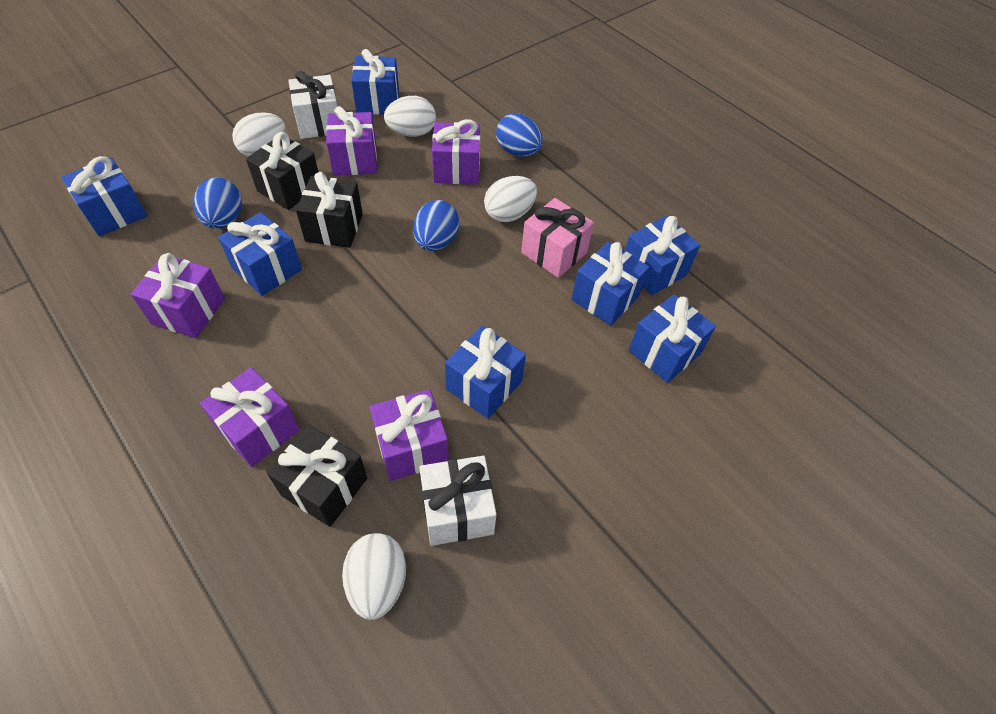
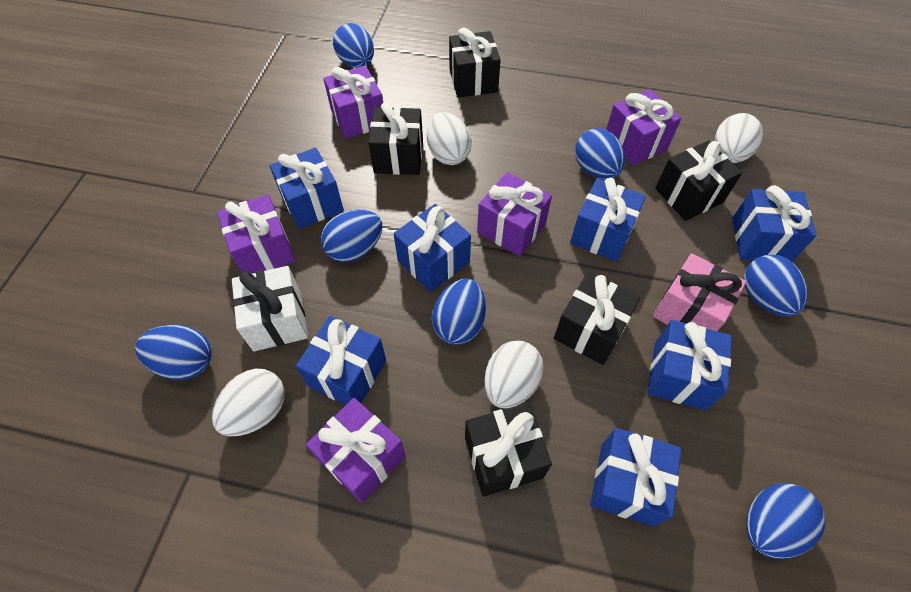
black gift: [246,132,318,210] [267,425,367,527] [296,172,363,248] = 3 -> [368,102,423,175] [449,27,501,97] [465,403,552,497] [554,272,640,365] [655,141,742,221] = 5
blue egg: [194,177,242,229] [413,200,459,251] [496,113,543,157] = 3 -> [135,325,212,380] [321,210,382,262] [333,23,374,68] [432,279,486,345] [575,128,625,179] [744,255,808,316] [746,483,825,559] = 7
white gift: [288,71,338,139] [419,456,496,546] = 2 -> [232,266,308,351] = 1

